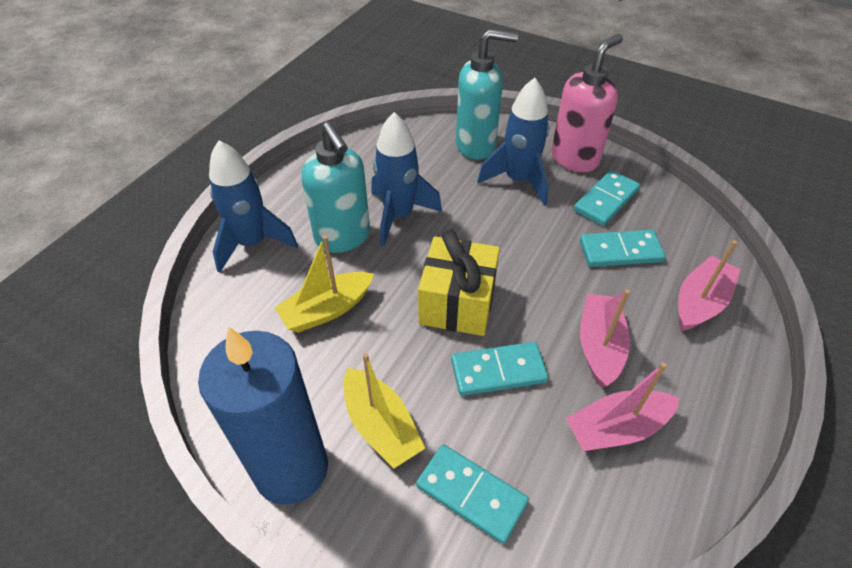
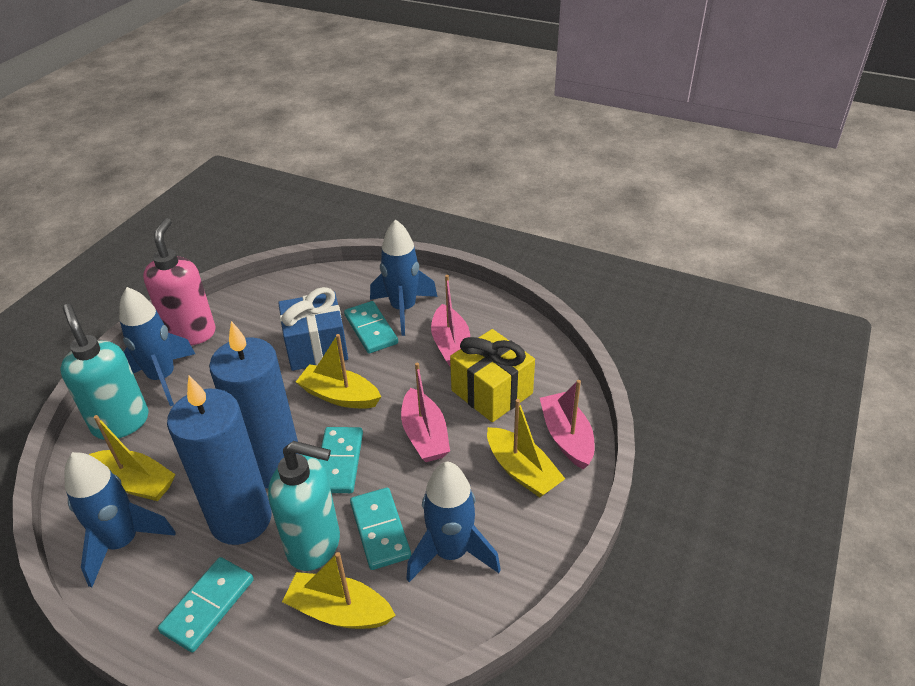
blue candle: [198,326,328,505] = 1 -> [167,376,272,545] [209,321,300,488] = 2
blue gift: none = 0 -> [278,287,348,371] = 1
blue rocket: [209,140,298,273] [371,112,442,246] [477,78,549,206] = 3 -> [64,452,176,587] [119,287,195,406] [370,219,437,336] [406,462,501,582] = 4
yellow boat: [274,235,374,333] [343,353,425,469] = 2 -> [89,415,176,501] [282,552,396,629] [296,334,381,409] [487,399,565,498] = 4

